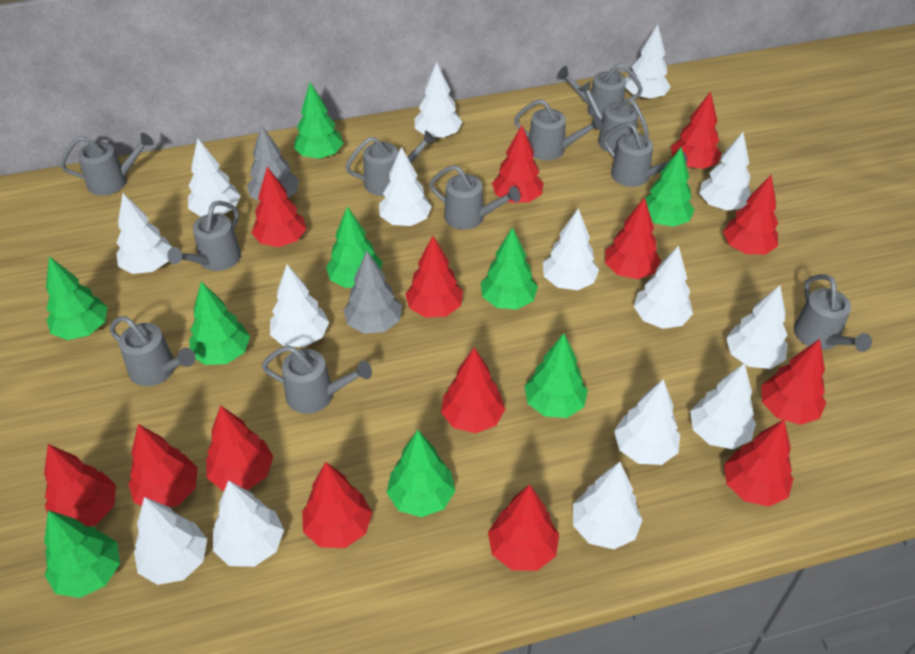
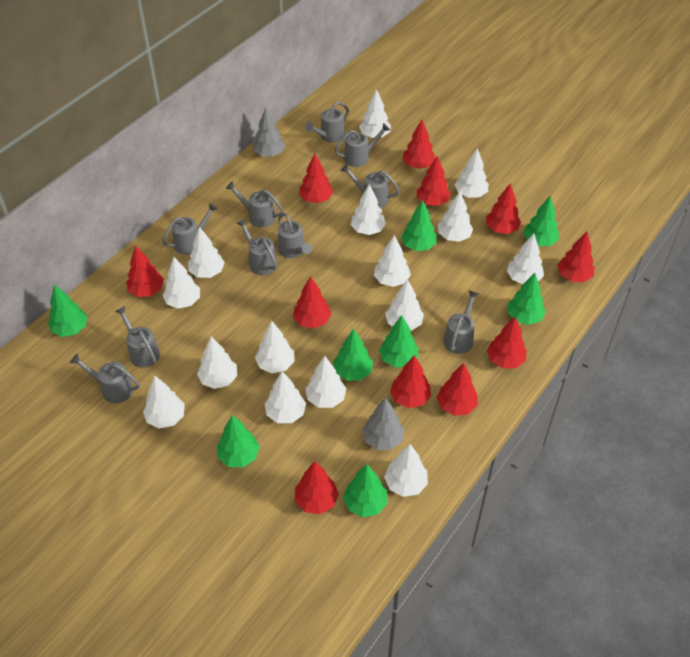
green tree: [44,510,120,598] [46,256,108,340] [189,282,250,365] [294,82,344,159] [326,206,382,288] [386,430,456,517] [481,227,538,310] [524,333,588,418] [641,147,695,227] = 9 -> [48,285,87,337] [217,415,260,467] [333,328,373,380] [343,464,387,517] [379,315,418,367] [401,200,437,251] [507,273,546,325] [523,196,559,246] = 8
grey watering can: [60,133,154,196] [110,316,196,386] [167,201,241,271] [262,346,372,414] [345,131,436,196] [429,165,520,230] [514,99,603,161] [557,64,643,118] [578,82,649,153] [603,123,687,187] [794,275,872,352] = 11 -> [70,353,140,403] [115,306,160,368] [162,203,218,255] [226,181,284,228] [236,219,277,275] [278,213,312,258] [305,101,349,143] [335,123,390,167] [341,164,399,208] [444,290,479,354] = 10
red tree: [44,444,116,527] [128,424,198,507] [206,405,274,491] [252,167,306,247] [302,462,372,548] [405,236,463,318] [441,347,505,433] [488,484,559,571] [492,125,544,203] [605,197,661,279] [671,91,722,169] [723,175,778,255] [724,420,793,507] [761,339,826,425] = 14 -> [126,245,164,297] [293,276,331,328] [295,461,339,514] [299,153,333,203] [390,355,431,408] [403,120,435,169] [417,156,451,206] [437,363,478,416] [486,183,521,234] [487,317,526,368] [557,231,595,282] = 11

